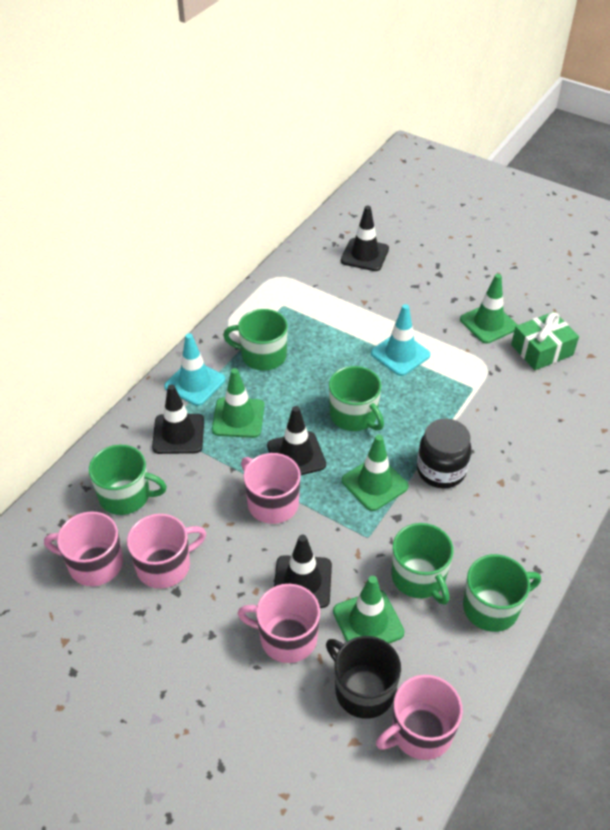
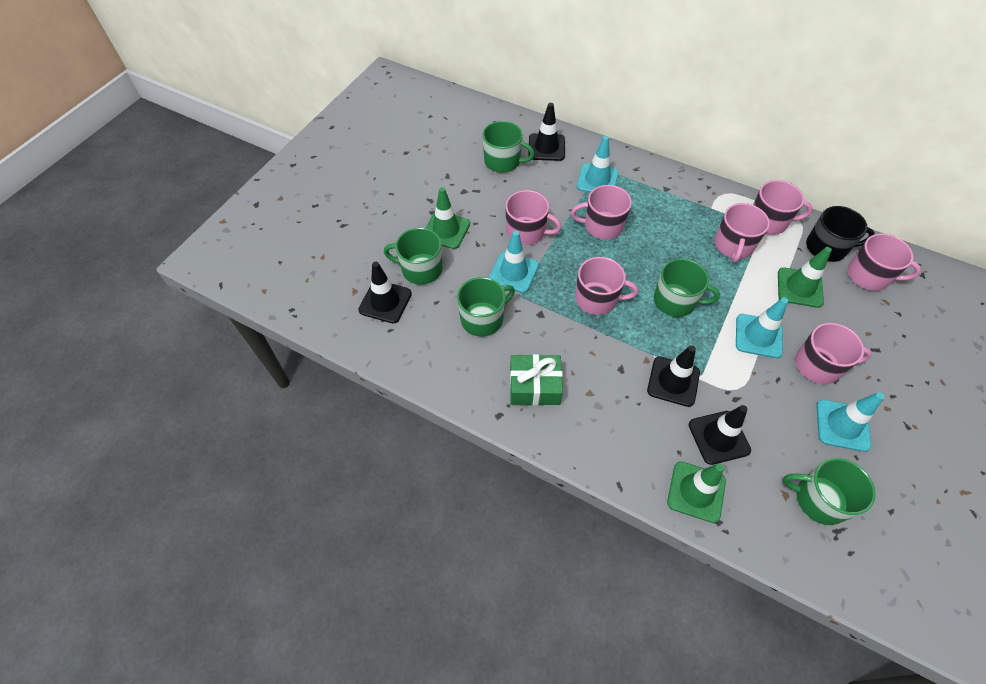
black jar: [417,419,471,488] = 1 -> none = 0
green traffic cone: [212,368,264,438] [333,576,405,643] [342,435,409,511] [460,274,517,344] = 4 -> [426,187,470,249] [667,461,726,523] [778,247,832,308] = 3
pink mug: [44,512,123,586] [127,514,206,589] [237,584,320,663] [241,453,301,524] [376,675,463,760] = 5 -> [505,190,562,245] [571,185,632,240] [575,257,638,315] [714,203,770,263] [753,180,813,235] [795,323,872,384] [848,233,921,291] = 7
turquoise traffic cone: [164,333,225,406] [371,304,430,376] = 2 -> [489,231,539,293] [577,136,619,193] [736,297,788,358] [816,392,884,452] = 4

